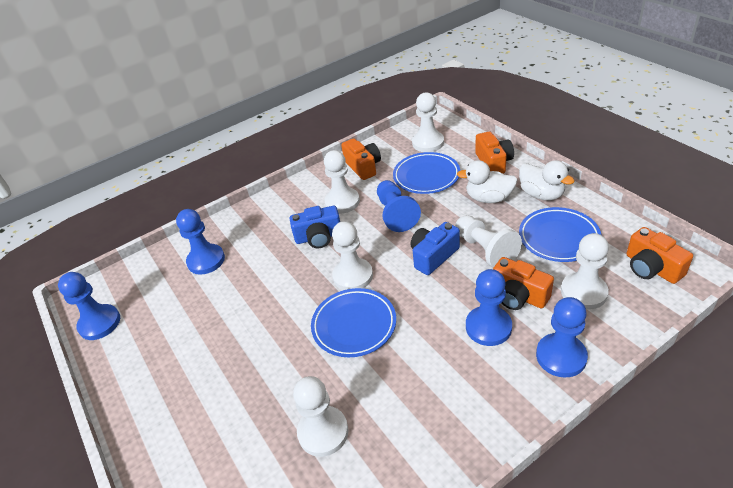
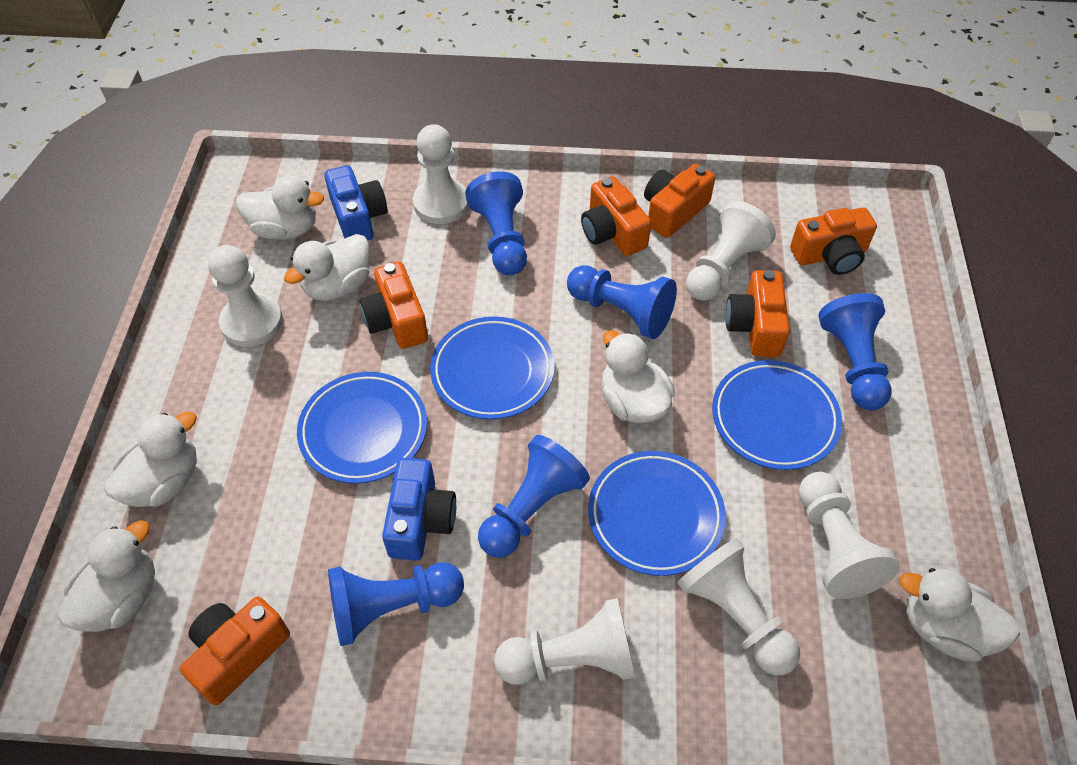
blue plate: [311,288,396,357] [393,152,460,194] [519,207,602,262] = 3 -> [297,372,427,484] [430,317,554,419] [588,451,726,576] [712,360,842,470] = 4
orange camera: [341,138,381,180] [475,132,514,174] [493,257,554,310] [626,227,693,284] = 4 -> [180,597,290,705] [359,262,428,349] [581,176,651,256] [644,164,715,238] [725,270,790,357] [790,207,877,275] = 6
white duck: [457,160,517,203] [519,160,575,201] = 2 -> [58,520,155,632] [105,412,197,507] [236,176,324,240] [284,234,371,301] [602,330,675,423] [900,568,1020,662] = 6

